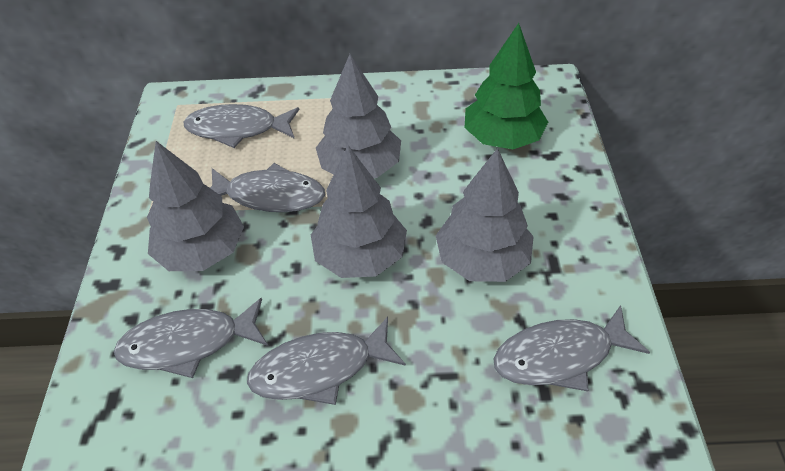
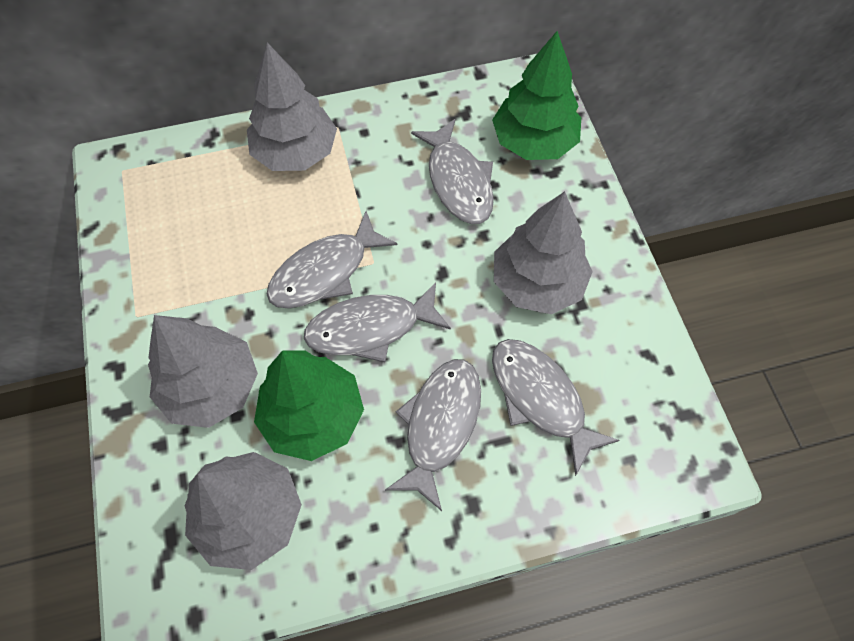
green tree: [465,23,548,149] = 1 -> [254,351,364,461] [492,31,581,160] = 2

